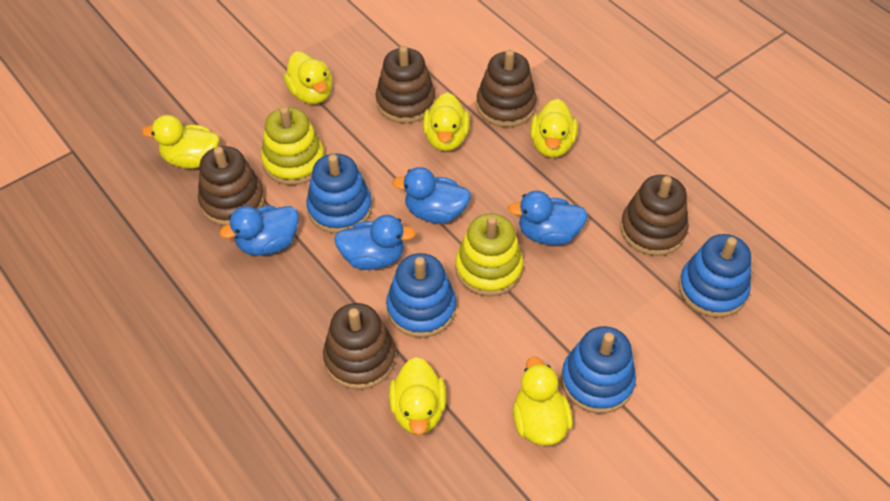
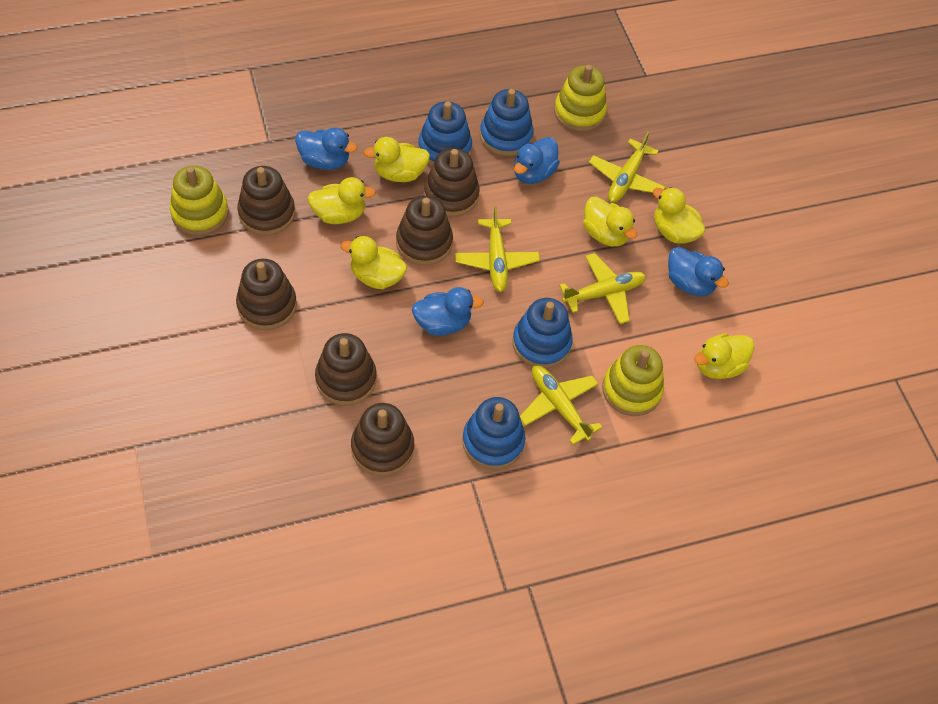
brown stacking toy: [198,146,265,226] [323,303,396,390] [376,46,435,123] [476,50,537,127] [620,175,688,256] = 5 -> [236,259,297,330] [237,166,295,236] [315,333,377,406] [351,403,414,476] [396,196,453,265] [424,148,480,217] = 6
yellow plane: none = 0 -> [455,206,540,292] [520,365,603,445] [559,253,646,324] [589,131,666,203] = 4
yellow stacking toy: [261,106,325,185] [455,214,524,297] = 2 -> [170,165,229,236] [554,65,607,132] [602,345,664,416] = 3

